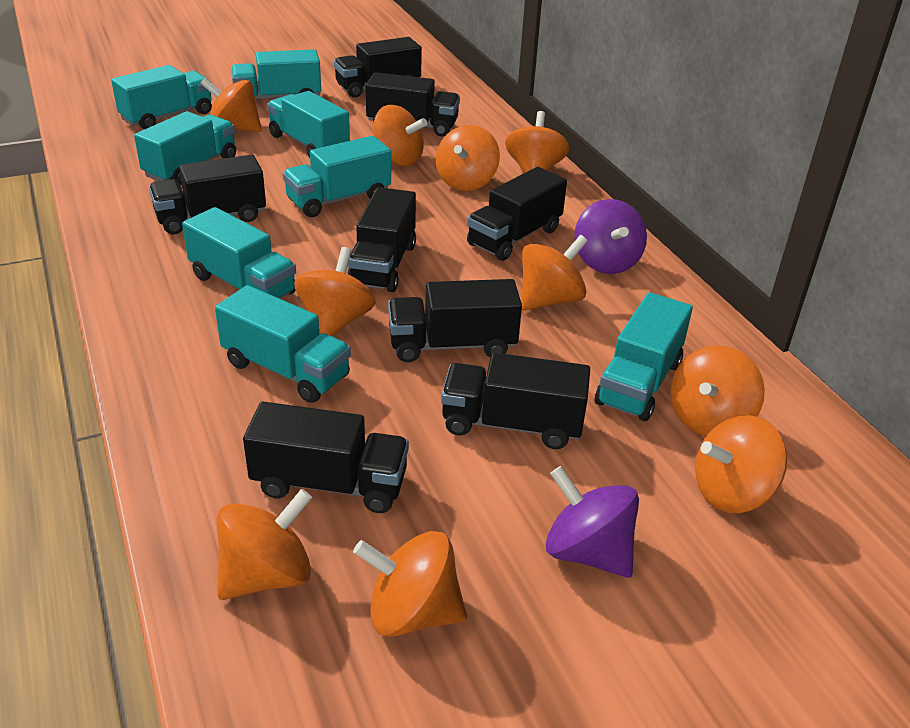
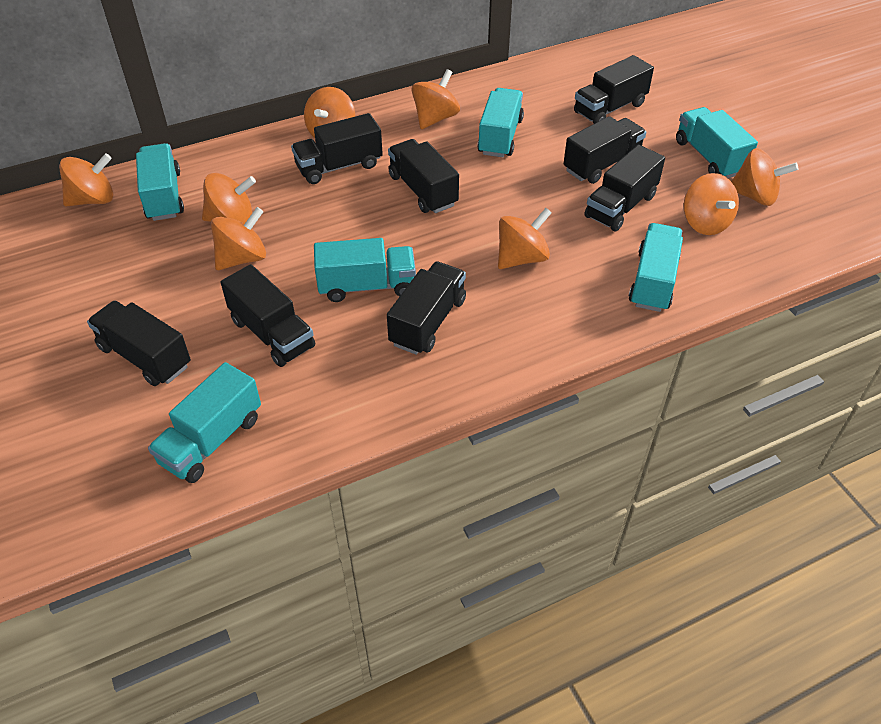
orange spinning top: [200,78,262,132] [217,489,312,600] [294,247,376,336] [353,531,467,637] [373,105,427,166] [436,125,500,191] [505,111,569,173] [521,235,588,310] [670,345,765,437] [695,415,787,513] = 10 -> [59,153,113,207] [202,173,256,224] [211,207,266,270] [304,87,355,138] [411,69,460,129] [498,208,552,269] [684,173,739,235] [731,148,798,206] = 8
purple spinning top: [546,466,639,578] [574,199,647,274] = 2 -> none = 0
turquoise truck: [111,65,212,129] [134,111,236,185] [182,207,296,299] [215,285,351,403] [231,49,321,99] [267,91,350,158] [283,136,391,217] [595,292,693,421] = 8 -> [136,143,184,221] [148,362,261,483] [314,238,416,302] [477,88,524,157] [629,223,683,312] [676,107,758,178] = 6

